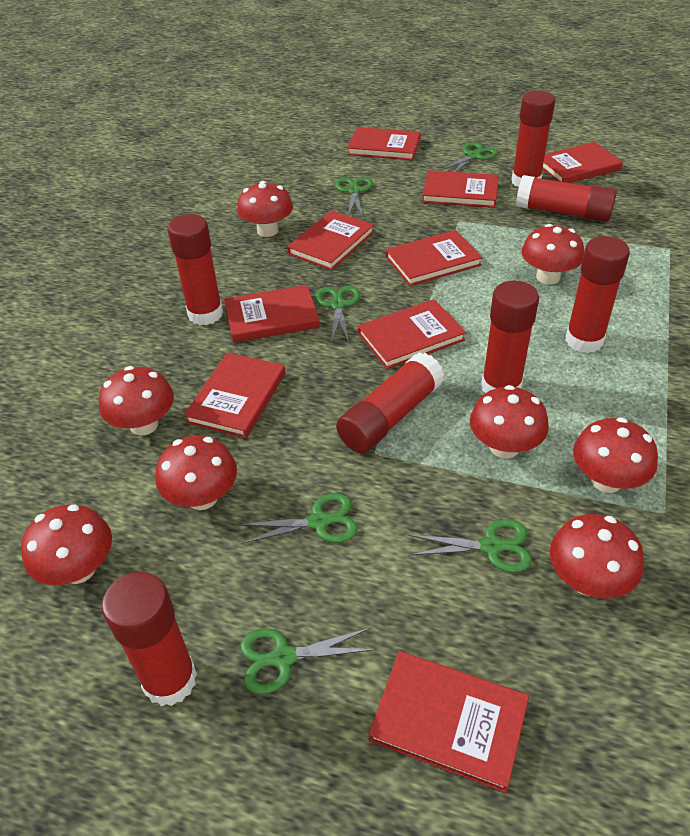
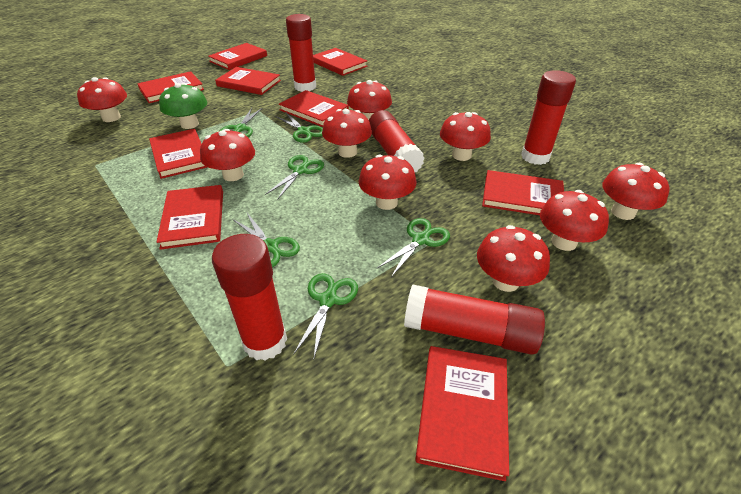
green mushroom: none = 0 -> [159,83,207,129] = 1
red glue stick: [102,572,197,706] [167,214,223,325] [336,352,444,453] [481,281,539,393] [512,90,555,188] [516,175,617,222] [565,236,630,353] = 7 -> [212,234,287,361] [286,14,316,92] [369,110,425,172] [404,285,545,355] [521,70,576,165] = 5
red mushroom: [21,504,112,585] [99,366,174,436] [156,436,237,510] [237,181,293,237] [470,385,549,459] [521,224,584,285] [550,514,644,599] [573,417,658,493] = 8 -> [77,77,127,122] [200,129,255,181] [322,109,372,158] [347,80,392,120] [359,154,416,210] [440,112,491,161] [477,225,550,292] [540,190,609,251] [602,163,670,220] = 9

